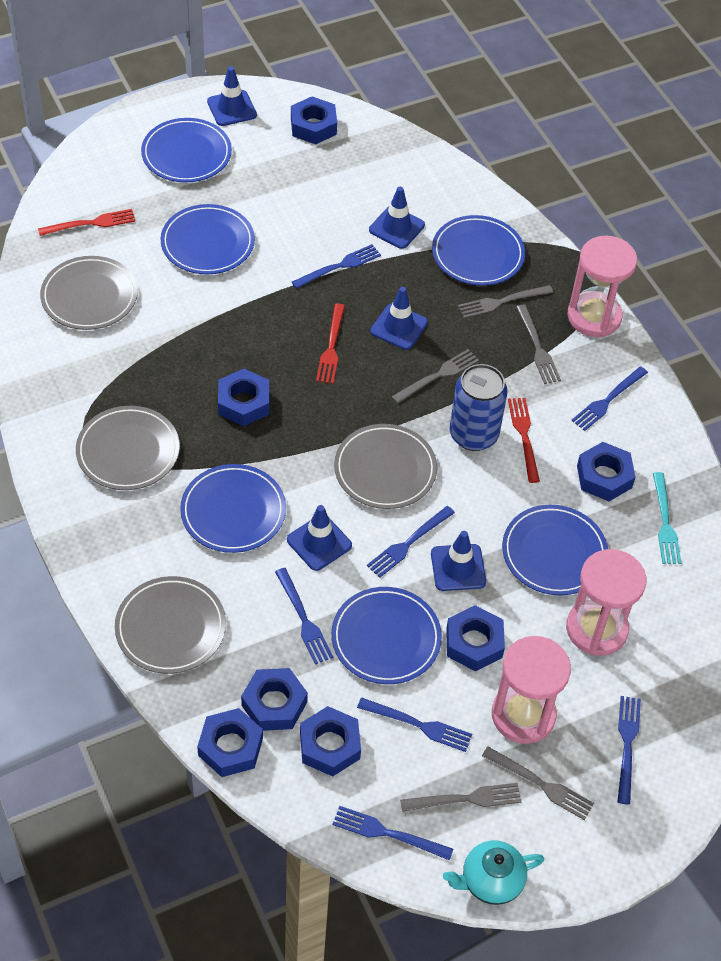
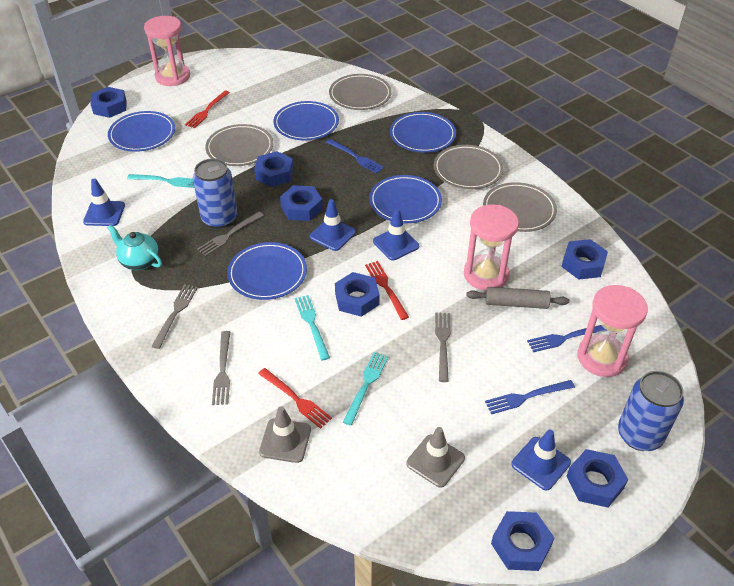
blue can: [449,364,508,451] = 1 -> [193,158,238,229] [618,371,684,451] = 2
blue fork: [275,568,333,665] [292,244,381,289] [332,806,453,861] [357,697,472,752] [367,506,455,578] [571,366,648,431] [617,696,641,805] = 7 -> [326,139,384,174] [485,380,575,414] [527,325,608,352] = 3
blue plate: [141,118,232,183] [161,204,255,274] [180,464,286,553] [331,587,442,684] [432,215,525,286] [502,505,608,595] = 6 -> [108,111,175,152] [227,242,307,300] [273,101,339,140] [369,175,442,223] [390,112,456,153] = 5
blue traffic cone: [207,66,257,126] [287,505,352,571] [369,187,425,249] [370,287,428,350] [431,531,486,591] = 5 -> [83,178,125,226] [310,199,356,251] [373,208,419,260] [511,430,571,490] = 4
grey fork: [391,349,479,404] [400,783,521,812] [458,285,553,318] [482,747,594,820] [516,305,561,384] = 5 -> [151,284,198,349] [197,212,264,256] [212,331,230,405] [435,312,451,382] = 4
grey rolling pin: none = 0 -> [467,287,569,309] = 1
grey traffic cone: none = 0 -> [259,406,311,463] [406,427,465,488] = 2
turquoise fork: [653,472,681,564] = 1 -> [127,174,194,188] [295,295,330,360] [343,352,388,425] = 3

